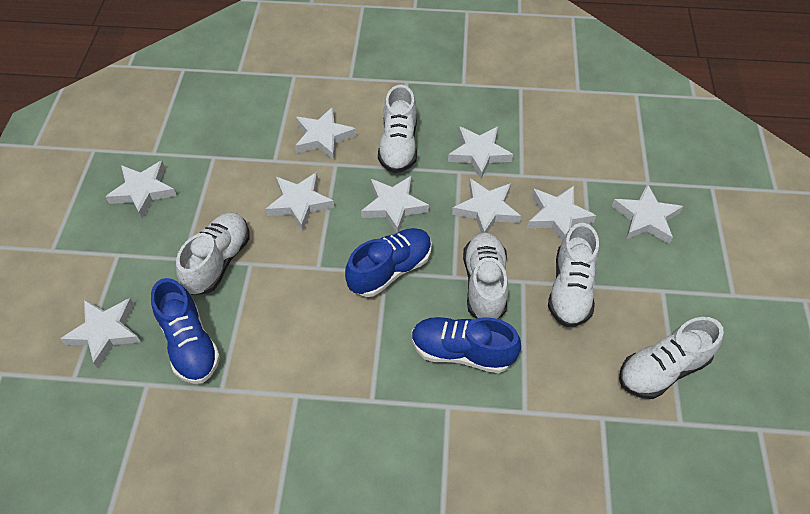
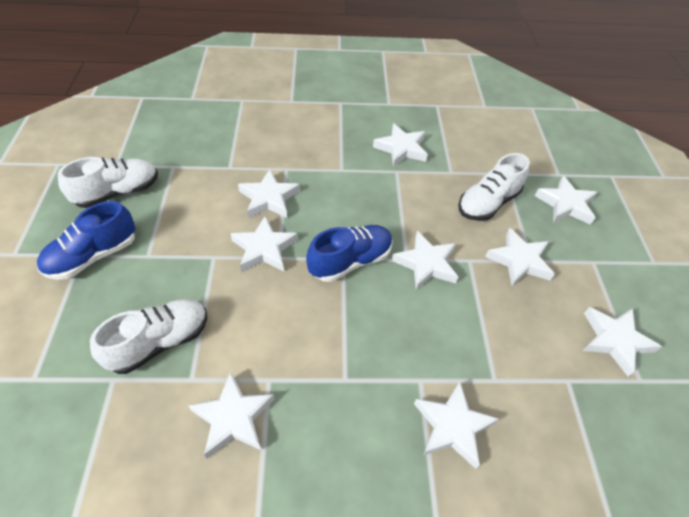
blue shoe: [151,278,220,384] [345,228,432,297] [412,317,521,373] = 3 -> [37,201,135,280] [306,225,393,282] = 2
white shoe: [176,213,250,295] [378,85,417,173] [463,232,508,319] [548,223,599,327] [619,317,724,399] = 5 -> [58,157,158,208] [90,299,207,374] [458,153,530,221] = 3

